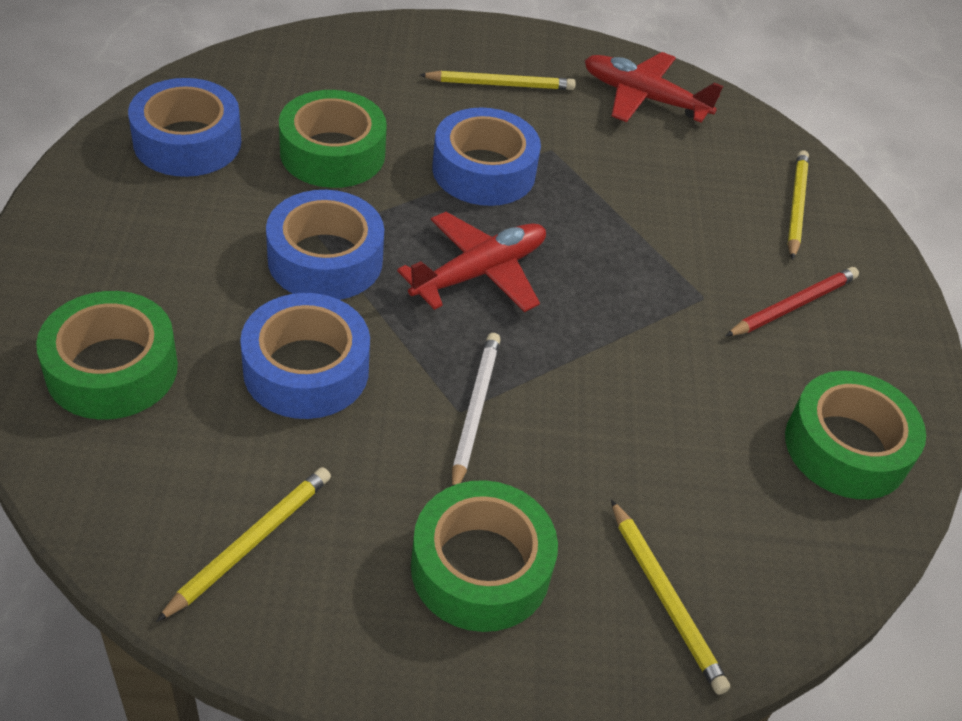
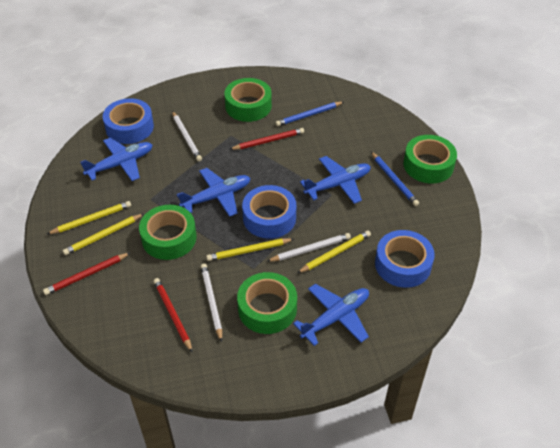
blue pencil: none = 0 -> [275,102,344,126] [371,152,419,206] = 2
blue plane: none = 0 -> [80,137,152,181] [177,168,250,217] [293,284,369,346] [300,156,371,204] = 4
blue tape: [128,78,241,177] [240,293,370,419] [266,190,384,300] [432,107,541,206] = 4 -> [103,98,154,144] [242,185,296,239] [375,230,435,288] = 3
red pencil: [726,267,859,336] = 1 -> [43,253,130,295] [153,278,193,353] [229,128,304,150] = 3
red plane: [397,212,546,312] [584,52,723,123] = 2 -> none = 0
white pencil: [452,333,501,486] = 1 -> [172,111,202,161] [201,263,222,342] [266,233,351,262] = 3

